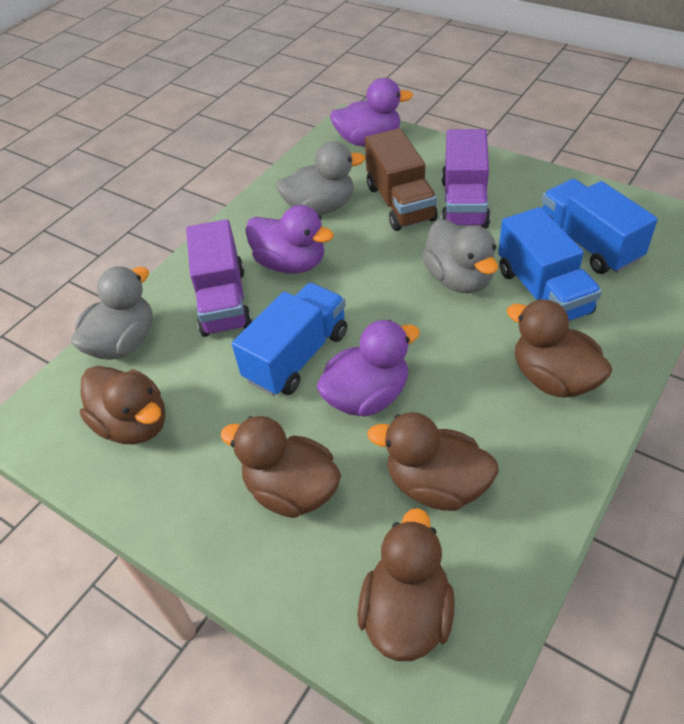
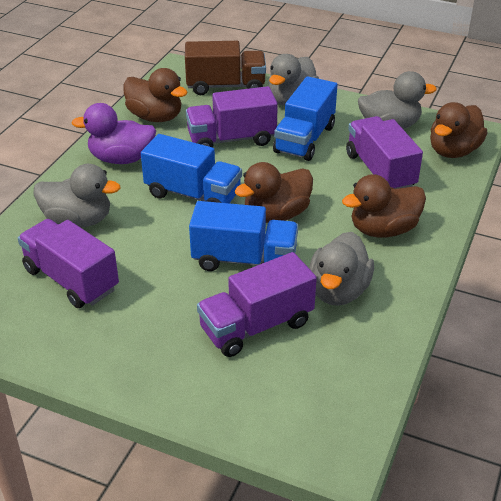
brown duck: [80,366,165,444] [221,416,341,518] [358,508,455,661] [367,412,499,511] [507,299,612,397] = 5 -> [123,68,188,122] [235,162,313,223] [342,174,426,238] [430,102,487,158] = 4
grey duck: [71,267,153,360] [276,141,365,215] [422,219,498,293] = 3 -> [33,164,120,228] [268,54,319,105] [309,232,374,306] [358,71,437,129] = 4
purple duck: [245,205,334,274] [316,320,420,416] [330,78,413,146] = 3 -> [71,103,156,164] = 1
purple truck: [186,219,252,337] [441,129,491,229] = 2 -> [18,219,119,308] [186,86,278,147] [197,252,317,357] [346,116,423,189] = 4

